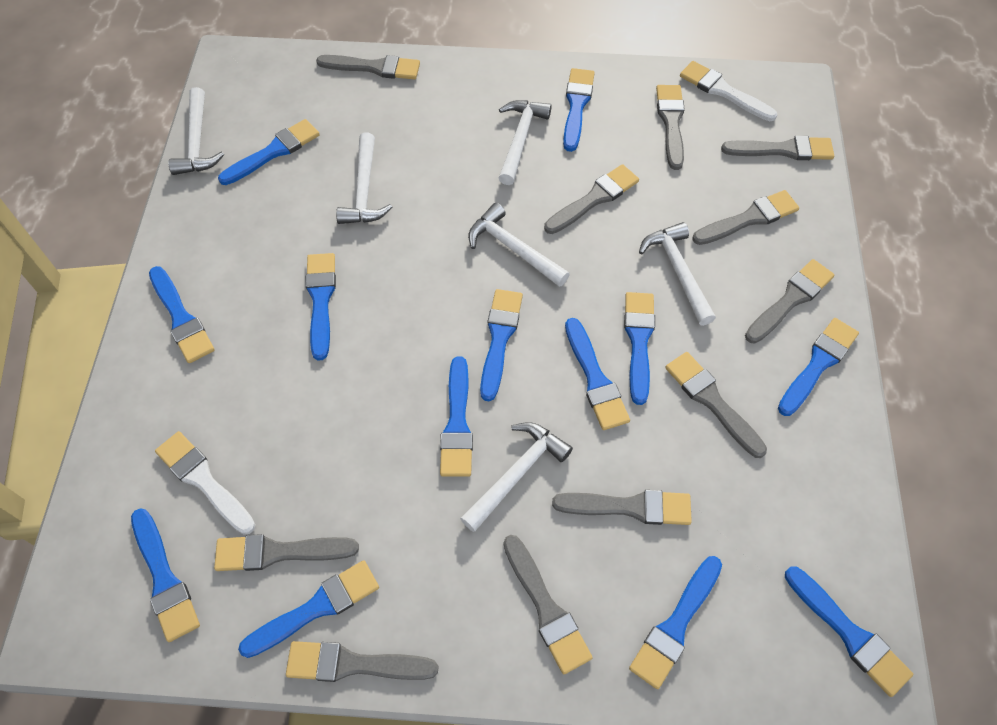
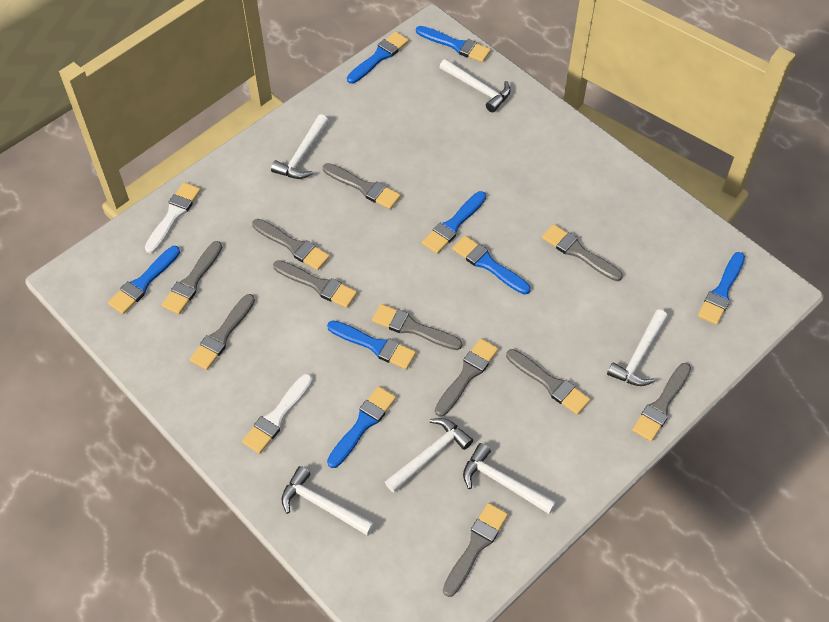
blue brush: [131,508,200,642] [149,266,215,363] [218,119,320,185] [238,560,379,658] [305,253,336,360] [440,356,473,477] [480,289,523,402] [563,68,595,152] [565,318,630,430] [624,292,655,405] [629,556,722,689] [778,318,859,416] [785,567,913,697] = 13 -> [108,246,180,314] [327,320,416,369] [327,386,396,468] [347,31,409,84] [416,26,491,62] [422,191,486,254] [452,236,530,295] [698,252,745,325] = 8

